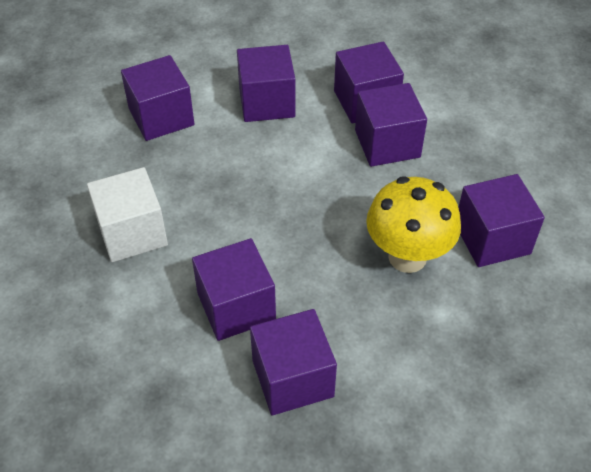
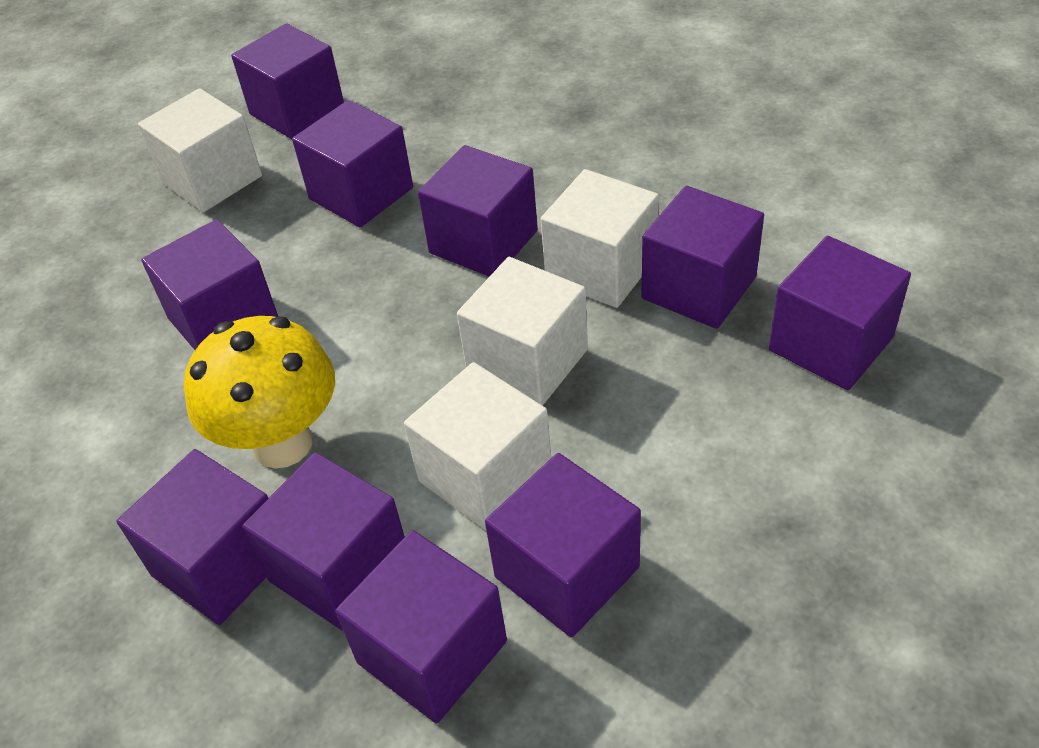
purple cube: [121,55,194,141] [192,238,276,341] [237,45,295,122] [250,309,337,415] [334,42,404,123] [355,83,427,167] [458,174,545,267] = 7 -> [117,449,268,625] [141,219,278,350] [231,23,344,139] [242,452,405,631] [292,100,413,227] [336,530,507,724] [418,145,538,277] [485,453,641,637] [641,186,764,329] [769,236,911,390] = 10
white cube: [87,167,168,262] = 1 -> [138,88,262,212] [404,362,551,531] [457,257,588,406] [541,169,659,308] = 4

